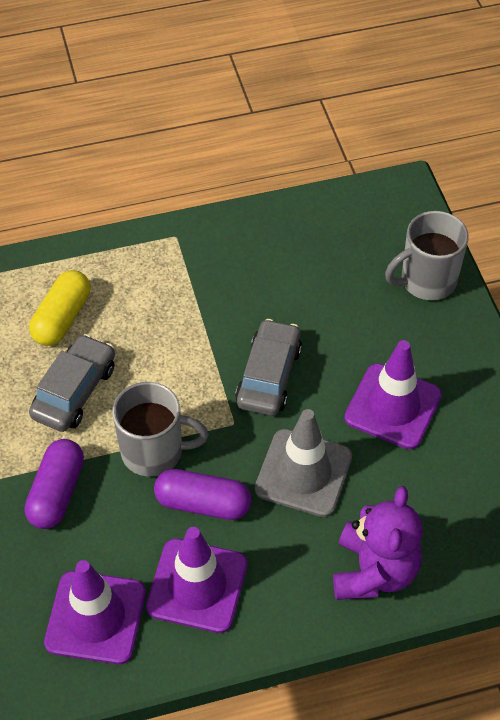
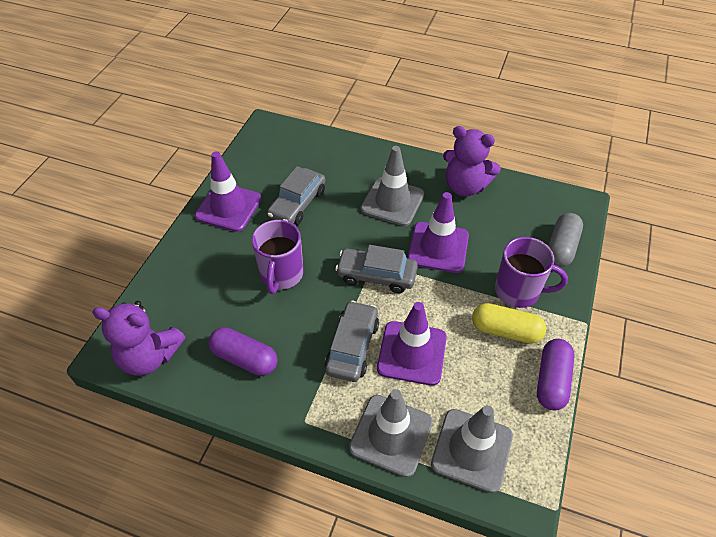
grey capsule: none = 0 -> [548,213,583,267] = 1
grey car: [29,334,115,432] [235,319,302,416] = 2 -> [267,166,326,225] [325,301,379,382] [335,245,418,293] = 3
grey mug: [112,382,209,476] [385,211,469,300] = 2 -> none = 0
grey traffic cone: [255,409,352,517] = 1 -> [349,389,433,477] [361,146,424,226] [431,405,513,493] = 3
purple mug: none = 0 -> [252,220,304,294] [495,237,568,308] = 2
purple teddy bear: [333,486,422,600] = 1 -> [92,301,186,376] [443,126,501,196] = 2

